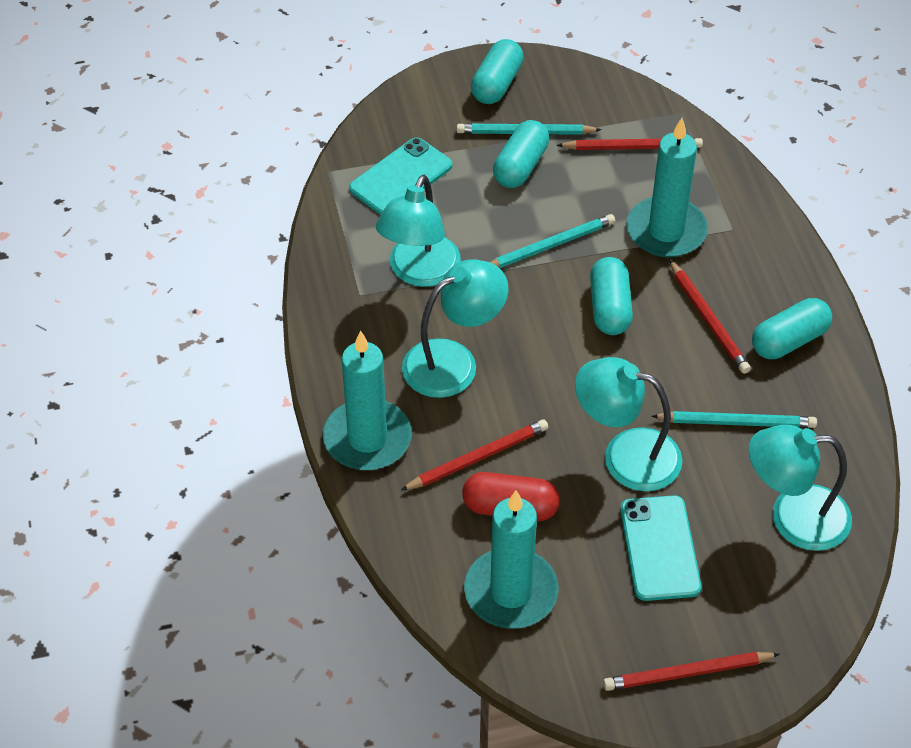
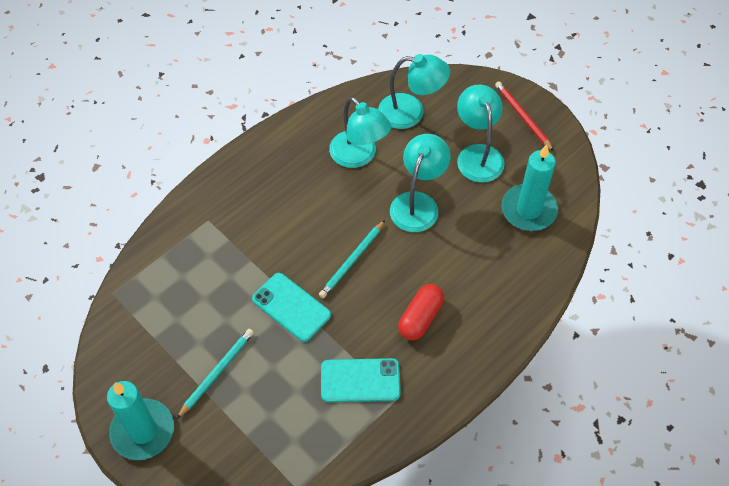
red pencil: [400,419,548,491] [556,138,703,150] [603,652,780,691] [669,260,751,374] = 4 -> [495,82,554,151] = 1
turquoise candle: [323,330,412,470] [464,490,559,628] [626,118,708,257] = 3 -> [107,381,174,460] [502,144,558,231] = 2
turquoise capsule: [471,39,523,104] [493,120,549,188] [590,257,633,335] [752,298,832,359] = 4 -> none = 0
turquoise pencil: [456,124,602,135] [491,214,615,268] [651,411,817,428] = 3 -> [177,329,254,419] [319,220,385,298] = 2

